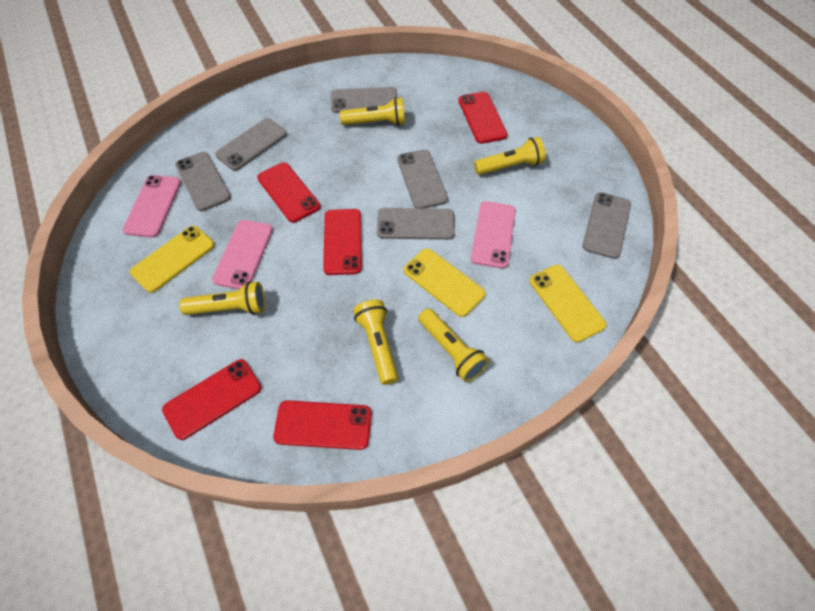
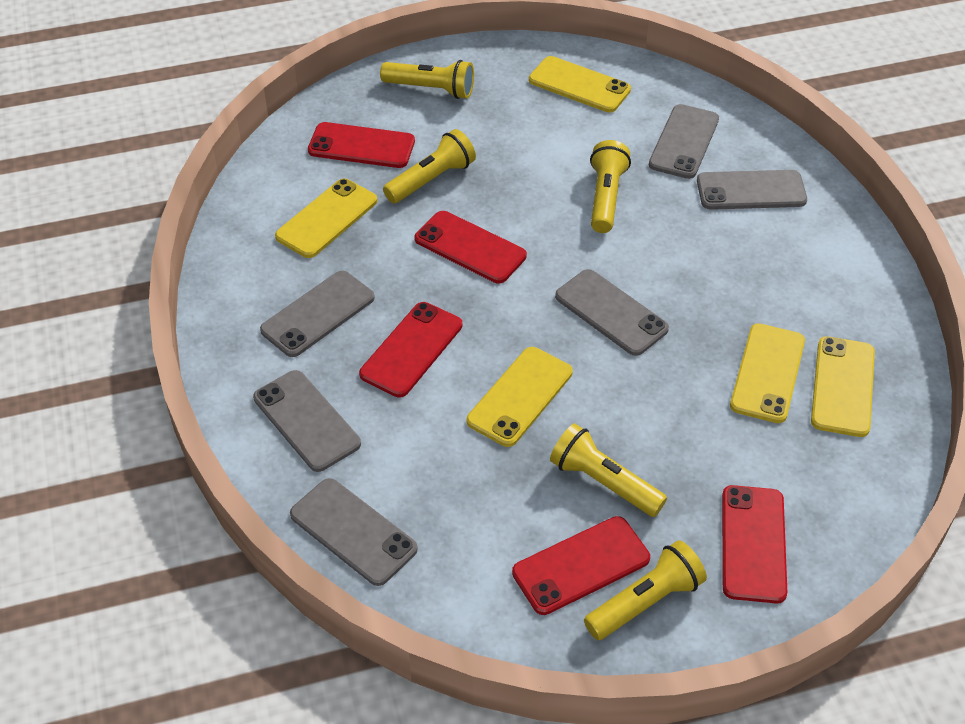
pink phone: [123,175,181,238] [212,220,273,289] [471,201,516,269] = 3 -> none = 0
yellow phone: [130,226,215,293] [404,248,486,317] [530,265,607,342] = 3 -> [275,179,377,258] [467,347,573,447] [529,56,631,112] [730,323,805,423] [811,336,875,437] = 5

